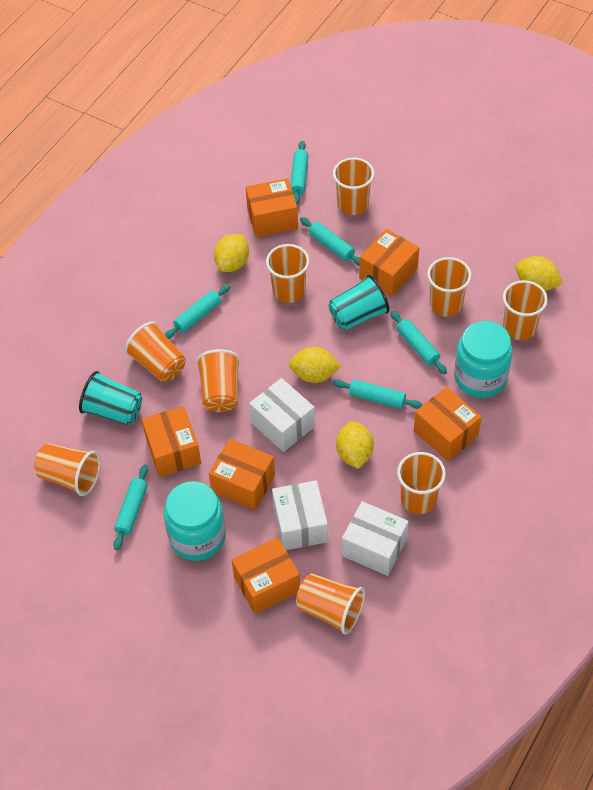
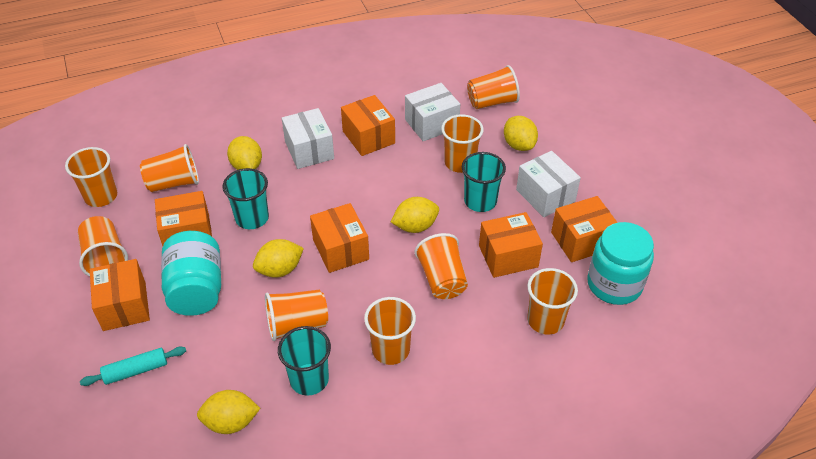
turquoise cup: [79,371,142,425] [328,275,390,330] = 2 -> [222,168,269,229] [278,326,331,396] [462,152,506,212] = 3
turquoise rolling pin: [113,465,148,550] [165,284,230,339] [291,141,308,204] [300,217,360,266] [333,379,423,409] [390,311,447,374] = 6 -> [80,346,186,386] = 1
yellow lemon: [214,234,249,272] [289,347,341,383] [336,421,374,469] [516,256,563,291] = 4 -> [197,390,260,434] [227,136,262,170] [253,239,304,278] [391,197,439,233] [504,116,538,151] = 5

